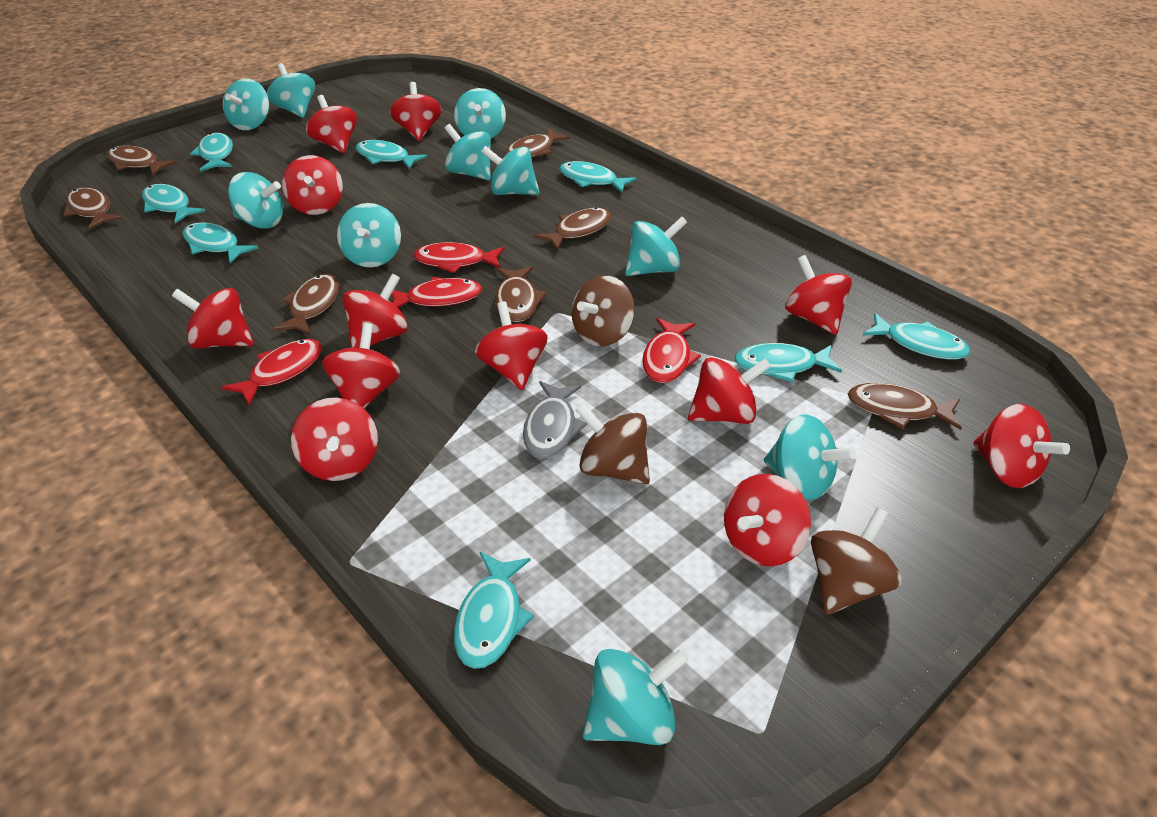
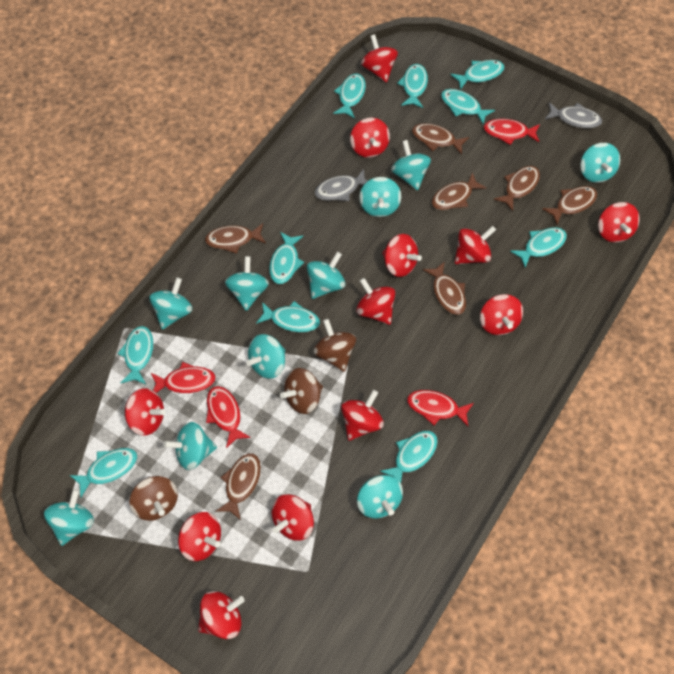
grey fish: [523,381,587,459] = 1 -> [315,169,367,201] [545,102,602,128] = 2
turquoise fish: [142,184,205,223] [182,222,258,264] [190,133,233,171] [356,140,427,169] [454,552,534,669] [559,161,637,193] [734,343,842,382] [863,313,970,360] = 8 -> [70,448,137,497] [117,326,154,384] [256,301,320,332] [269,232,304,284] [333,74,366,118] [380,431,438,483] [397,64,428,108] [441,89,495,124] [450,60,505,90] [510,227,567,268] = 10

